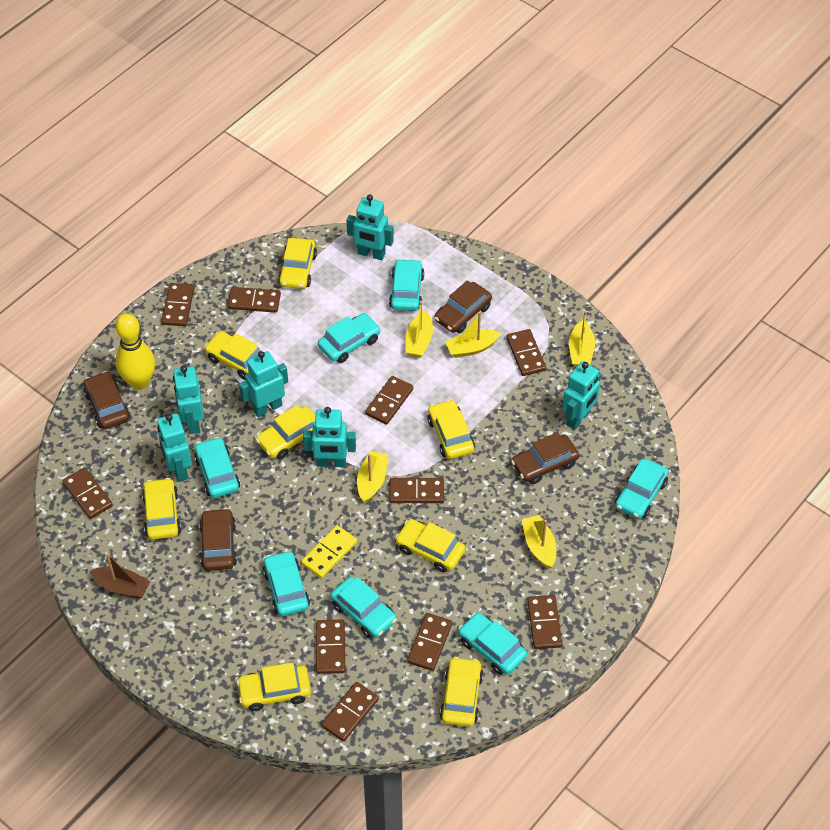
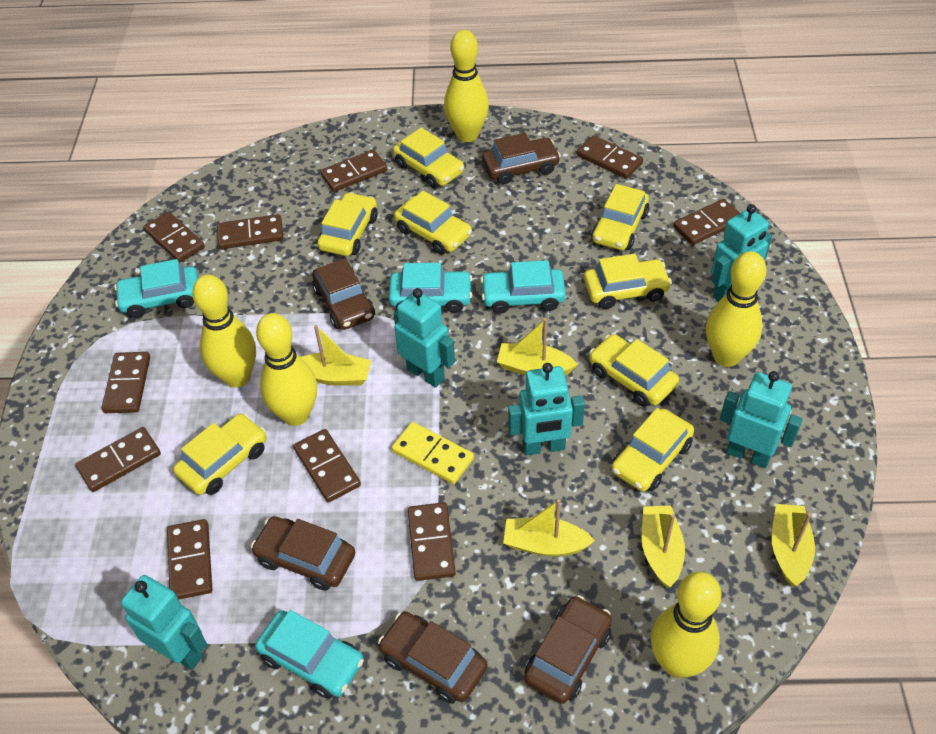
brown boat: [90,553,151,599] = 1 -> none = 0
brown car: [83,371,130,429] [199,508,237,571] [434,280,492,333] [511,432,579,484] = 4 -> [251,516,355,591] [312,258,375,330] [378,612,487,704] [482,133,561,184] [524,595,612,704] = 5
turquoise car: [194,437,240,498] [263,550,310,616] [318,313,381,363] [330,577,397,638] [389,259,424,311] [458,612,527,675] [615,458,669,519] = 7 -> [114,259,198,318] [255,610,364,699] [389,263,472,313] [480,260,566,314] = 4
turquoise robot: [157,413,192,482] [173,366,204,434] [239,351,288,417] [303,407,356,467] [347,195,394,260] [562,361,601,430] = 6 -> [121,575,207,670] [394,288,455,388] [508,363,585,455] [711,204,772,302] [720,371,803,468] = 5
yellow bowling pin: [116,314,155,390] = 1 -> [192,275,256,388] [256,313,317,426] [444,30,489,142] [651,572,722,678] [706,251,766,367] = 5

